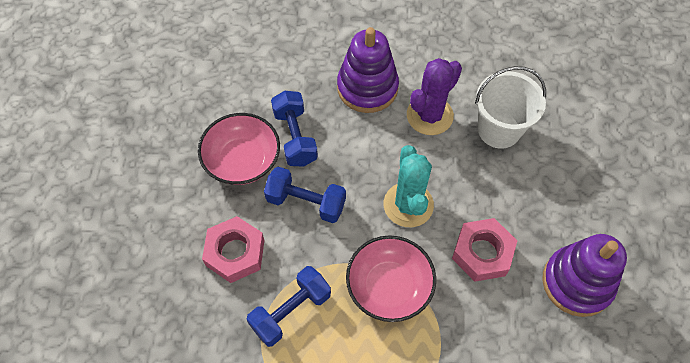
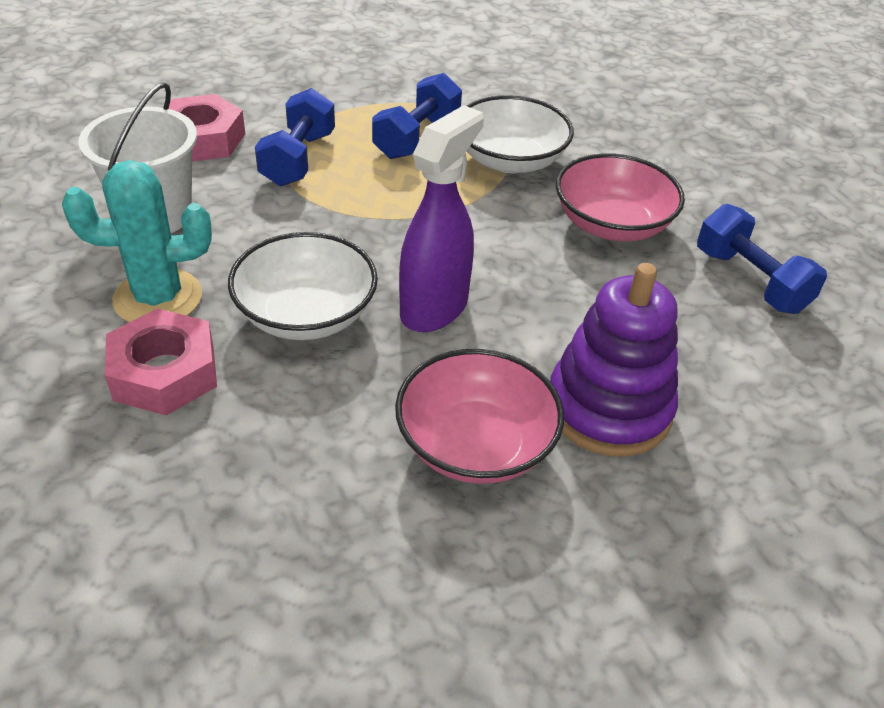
purple cactus: [407,58,462,135] = 1 -> none = 0
purple spray bottle: none = 0 -> [399,105,484,332] = 1
purple stacking toy: [337,27,399,113] [542,234,627,317] = 2 -> [550,263,678,457] = 1
white bowl: none = 0 -> [228,232,378,340] [467,95,574,173] = 2

